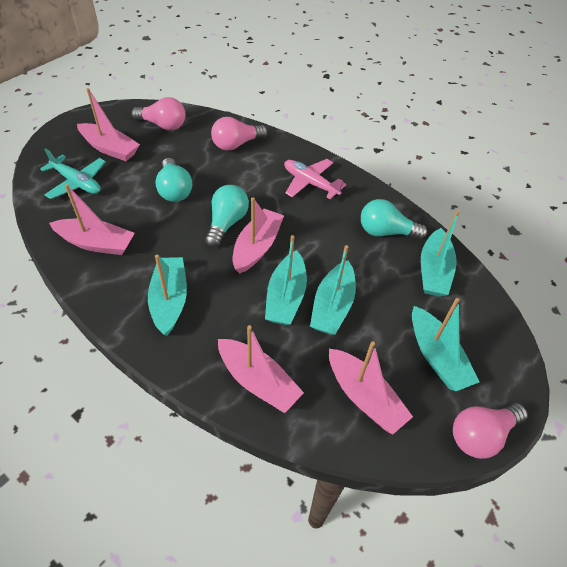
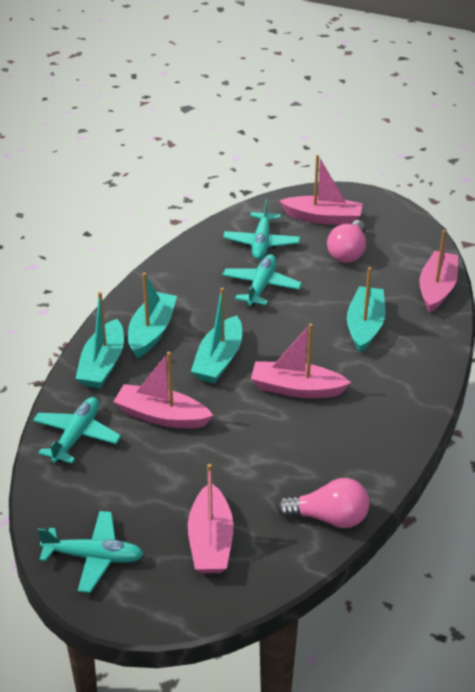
pink light bulb: [131,97,185,130] [211,117,268,151] [453,403,528,459] = 3 -> [276,478,369,528] [327,220,366,263] = 2
pink plane: [284,159,346,199] = 1 -> none = 0
turquoise boat: [148,255,187,336] [265,235,307,325] [310,245,356,335] [412,298,479,391] [421,210,460,297] = 5 -> [75,292,124,388] [128,272,177,358] [191,288,242,383] [347,267,385,353] = 4
turquoise light bulb: [155,158,192,202] [205,185,249,247] [361,199,427,240] = 3 -> none = 0
turquoise plane: [40,148,106,199] = 1 -> [33,397,121,463] [38,511,144,593] [222,254,302,306] [223,199,300,260] = 4

